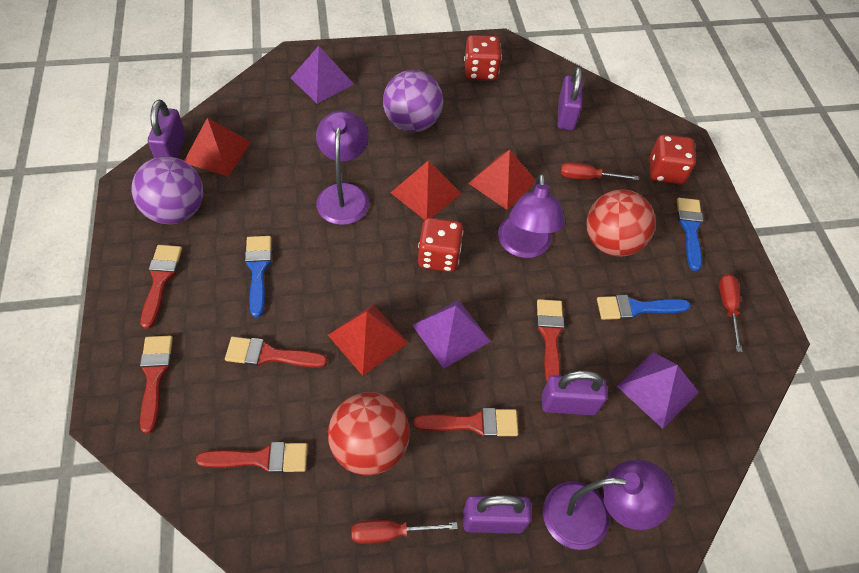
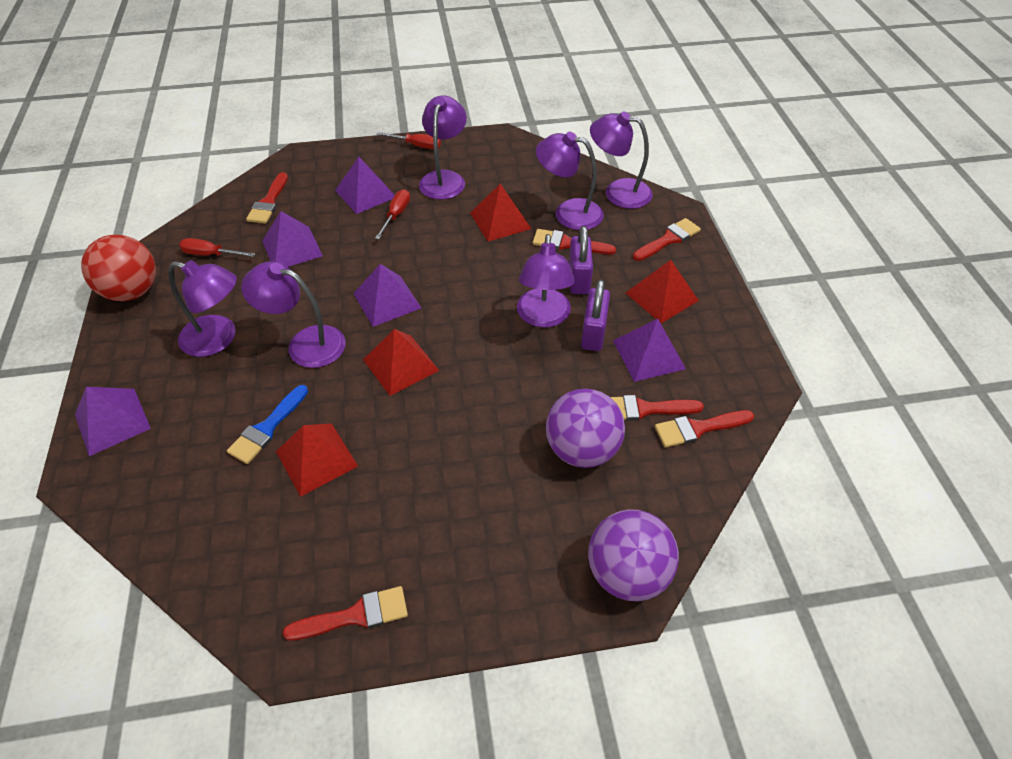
blue brush: [245,236,272,317] [597,295,691,320] [677,198,703,271] = 3 -> [227,385,308,464] = 1
purple lamp: [316,111,369,225] [498,173,565,258] [543,460,675,550] = 3 -> [168,260,237,357] [241,261,346,368] [419,95,467,200] [517,234,575,328] [536,132,604,230] [590,111,653,209] = 6
purple padlock: [148,100,186,158] [463,495,532,533] [542,371,607,415] [558,67,582,130] = 4 -> [569,226,593,294] [581,280,610,351] = 2
purple pyramid: [291,46,354,104] [412,300,491,369] [617,352,699,429] = 3 -> [75,387,151,456] [262,211,323,267] [335,157,395,214] [353,264,421,327] [613,318,686,382] = 5
red ball: [328,392,410,475] [586,189,656,257] = 2 -> [81,234,156,301] = 1
red dice: [418,218,463,272] [464,35,502,81] [649,134,696,184] = 3 -> none = 0

